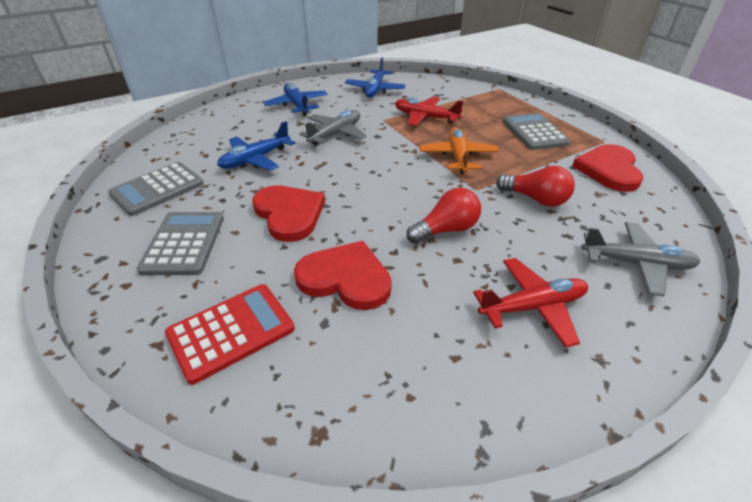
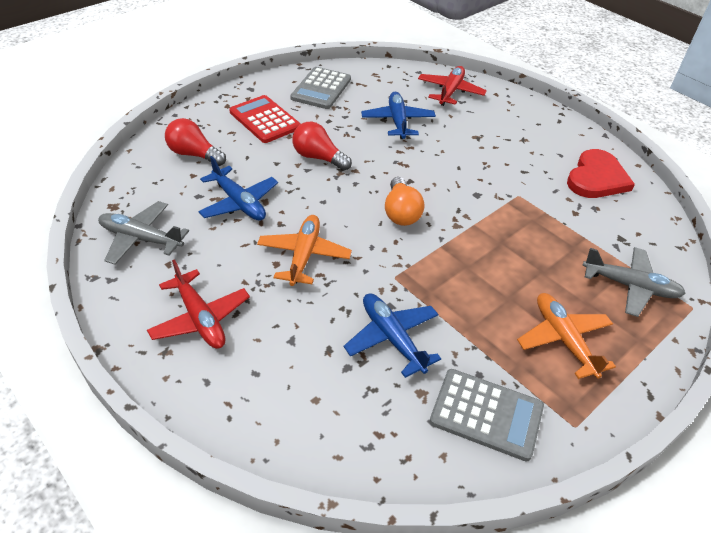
grey calculator: [108,162,204,216] [136,212,224,275] [503,113,571,150] = 3 -> [290,67,351,109] [429,369,544,461] = 2
orange light bulb: none = 0 -> [385,177,425,226] = 1
orange plane: [420,127,499,174] = 1 -> [257,215,352,286] [517,293,616,379] = 2
red heart: [252,185,325,242] [294,241,392,310] [572,144,643,192] = 3 -> [567,149,635,198] = 1

